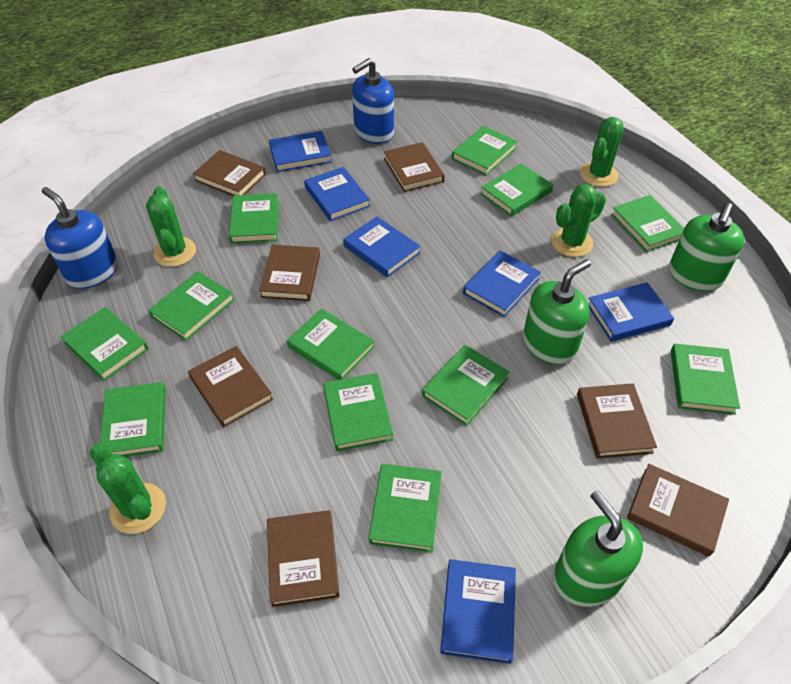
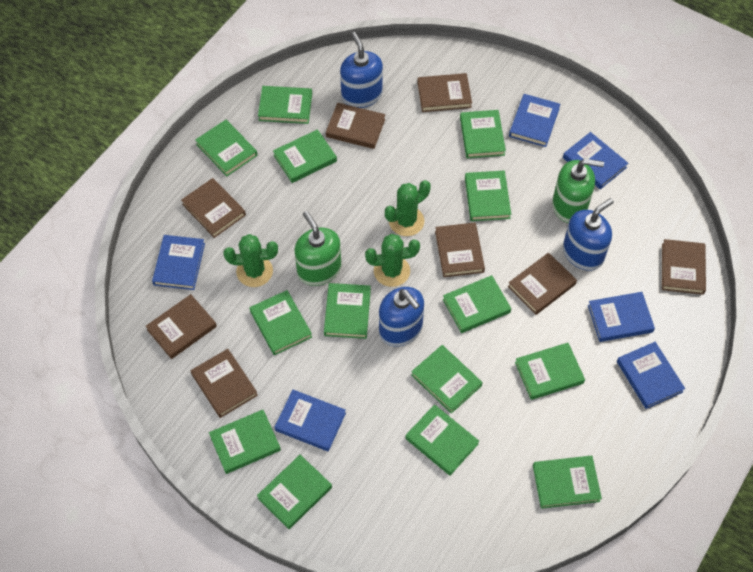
blue soap dispenser: [42,187,118,289] [352,58,394,144] = 2 -> [340,32,383,108] [379,287,424,347] [563,198,614,270] = 3
brown book: [188,346,273,427] [193,150,266,196] [259,245,320,301] [267,510,339,607] [384,142,445,192] [577,383,657,459] [627,464,729,557] = 7 -> [146,294,217,359] [181,178,246,238] [191,349,258,418] [326,103,385,149] [417,73,472,112] [435,223,485,277] [508,253,577,315] [662,239,706,295] = 8
green book: [60,307,149,381] [100,382,166,457] [148,271,235,341] [229,193,279,244] [287,308,374,380] [323,373,393,451] [368,464,442,553] [422,345,510,426] [452,126,518,175] [480,163,553,217] [611,195,684,252] [671,344,740,415] = 12 -> [195,120,258,176] [209,410,281,474] [250,290,312,355] [257,455,332,529] [258,86,312,124] [273,129,337,183] [324,283,371,339] [405,404,479,476] [411,345,483,414] [443,275,511,333] [460,110,506,159] [465,171,511,221] [515,343,585,400] [533,456,602,509] = 14
green cactus: [90,444,166,534] [146,187,196,267] [551,184,606,257] [580,117,624,187] = 4 -> [224,234,278,287] [365,234,420,287] [385,180,430,236] = 3
green soap dispenser: [523,259,591,365] [553,490,643,607] [669,203,745,291] = 3 -> [294,211,341,286] [552,159,604,223] = 2

